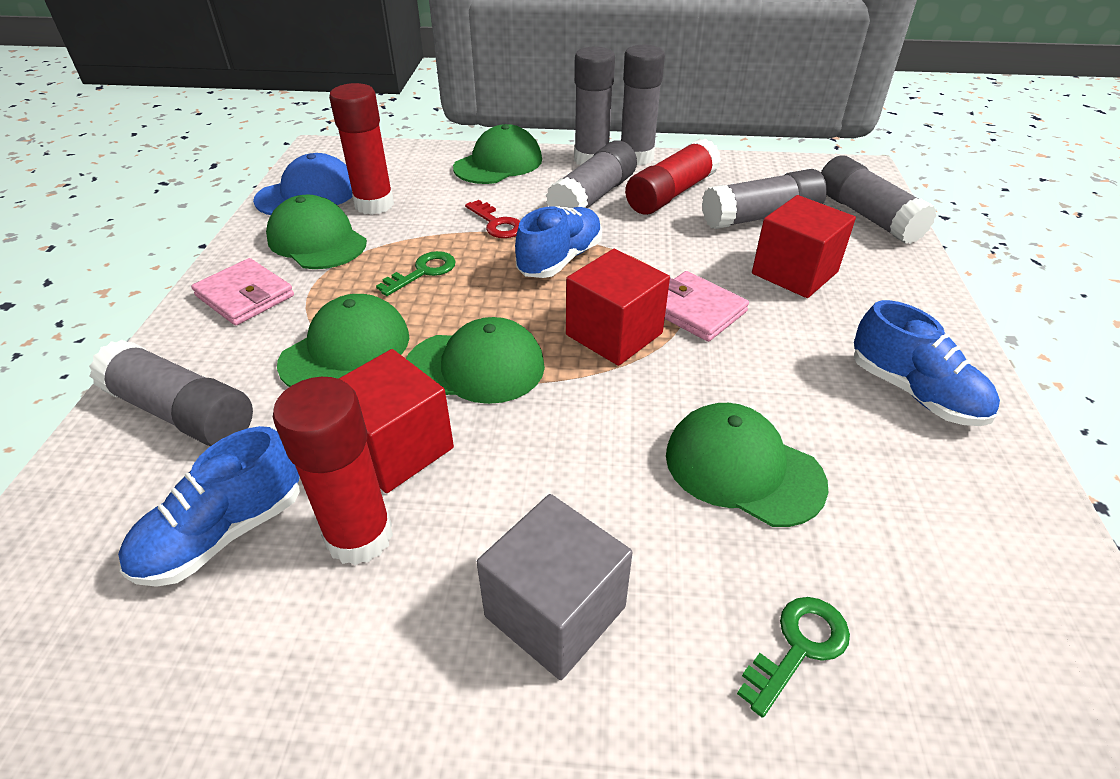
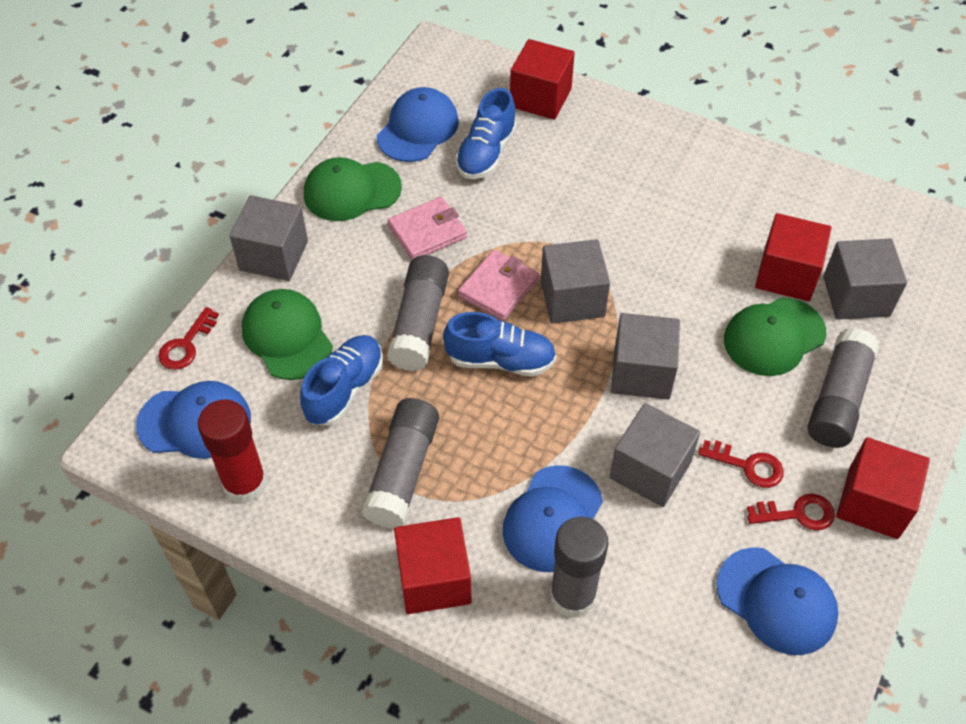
blue cap: [253,153,353,215] = 1 -> [136,381,251,459] [377,87,459,162] [502,465,603,572] [716,547,838,655] = 4
green cap: [266,195,367,269] [277,294,409,387] [406,317,545,404] [453,124,542,184] [666,403,829,527] = 5 -> [242,289,333,380] [304,157,402,221] [724,297,826,376] = 3
green key: [376,251,456,296] [737,597,850,718] = 2 -> none = 0
grey cube: [477,494,633,680] = 1 -> [230,195,308,281] [541,239,610,324] [609,403,700,507] [611,313,680,399] [823,239,907,320] = 5
grey glue stick: [89,340,253,446] [546,140,637,208] [574,47,615,165] [621,45,665,166] [702,169,827,229] [821,155,937,244] = 6 -> [361,398,439,528] [387,255,449,371] [550,517,608,618] [808,328,879,448] = 4
red cube: [339,349,454,493] [566,249,670,366] [752,195,856,298] = 3 -> [394,517,471,614] [510,39,575,120] [755,213,831,301] [836,437,930,539] = 4
red glue stick: [273,377,393,565] [329,83,394,215] [625,138,721,215] = 3 -> [198,400,267,504] = 1
red key: [465,200,520,238] = 1 -> [158,307,219,370] [698,440,784,488] [747,493,835,530] = 3

